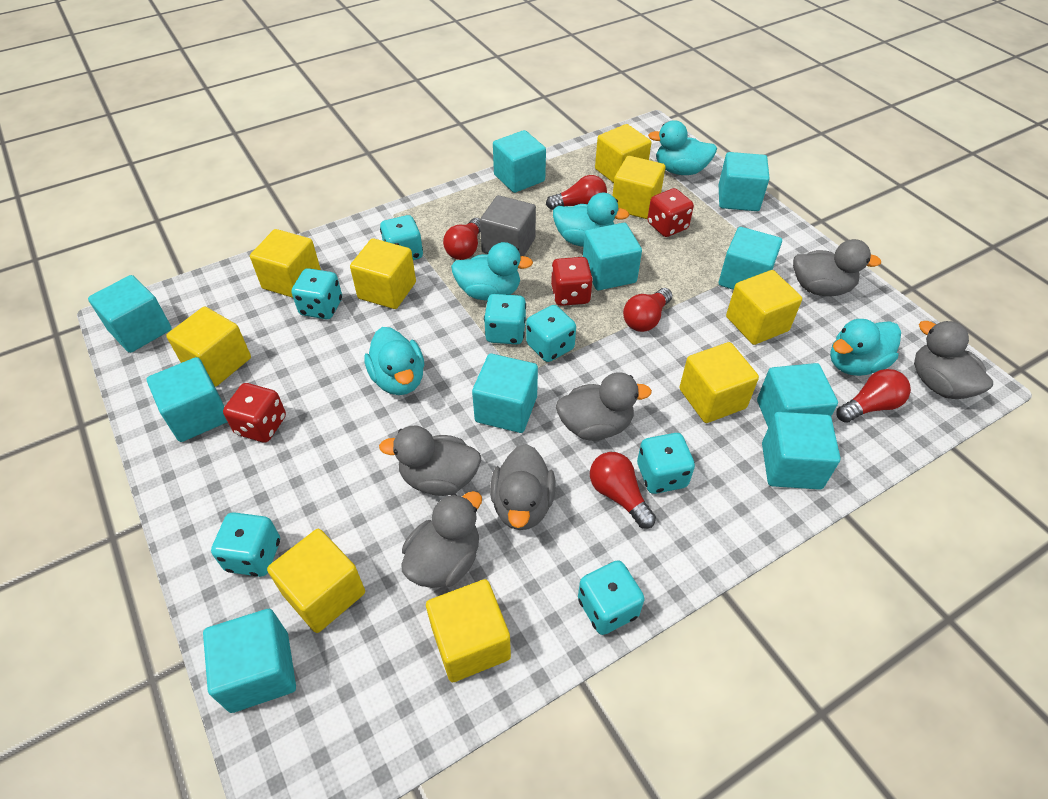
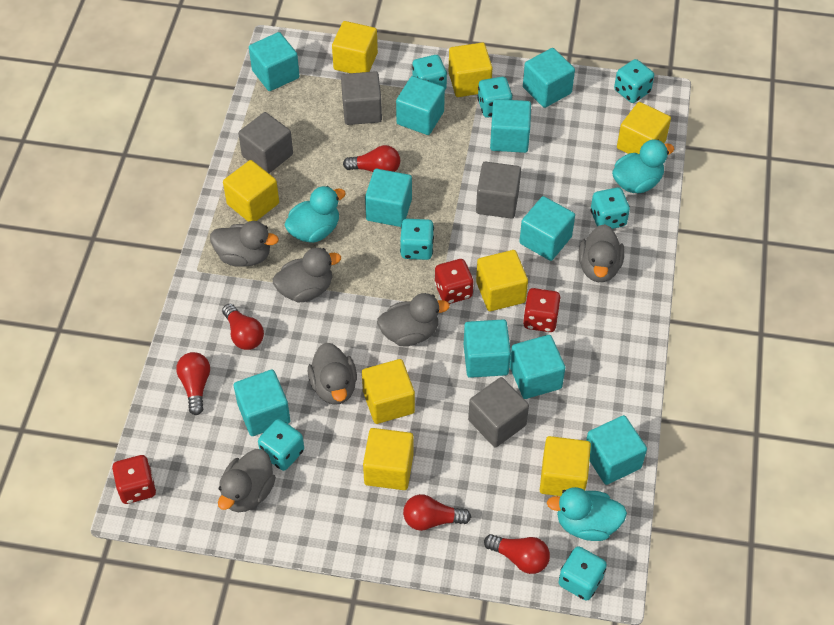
grey cube: [480,195,536,256] = 1 -> [238,112,293,173] [341,71,382,125] [468,377,529,447] [476,162,521,219] = 4
turquoise duck: [364,327,424,395] [451,242,533,301] [553,193,629,247] [648,120,717,175] [830,319,901,376] = 5 -> [284,186,346,243] [547,487,627,541] [612,140,674,193] = 3
yellow cube: [166,307,251,387] [250,229,321,298] [267,529,365,633] [350,238,416,309] [426,579,511,682] [595,124,651,183] [612,156,665,219] [679,342,759,423] [726,270,802,345] = 9 -> [223,160,279,222] [332,21,378,73] [362,359,415,424] [363,428,414,490] [449,42,493,97] [476,250,528,311] [540,436,591,496] [617,102,671,154] = 8

